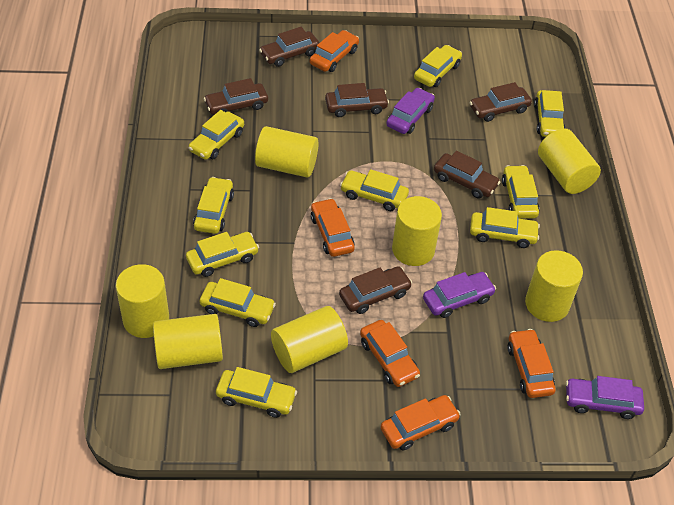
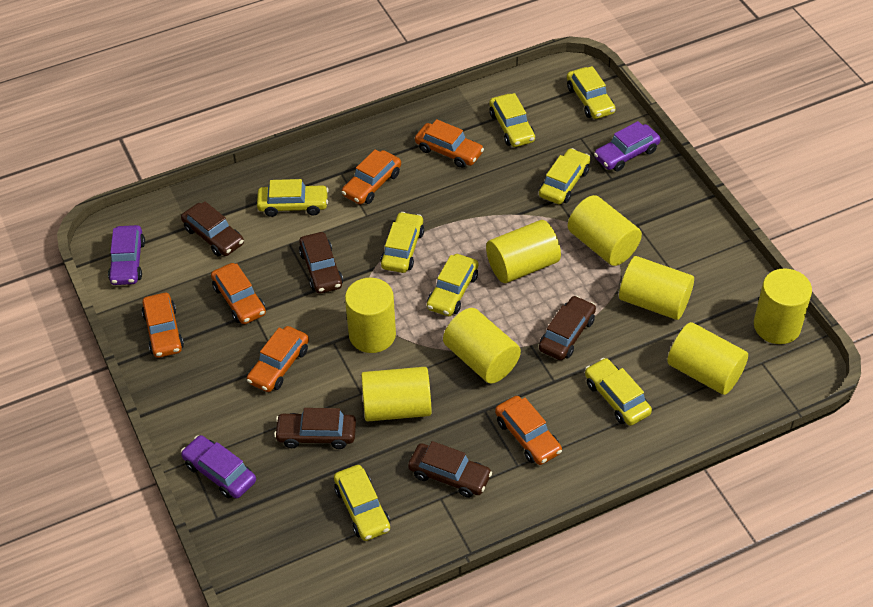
brown car: [204,78,268,115] [259,27,319,67] [325,83,389,117] [339,266,412,314] [434,151,500,198] [469,82,532,122] = 6 -> [181,201,244,257] [274,408,356,449] [299,232,343,294] [408,441,492,498] [539,295,596,360] = 5
orange car: [310,30,359,72] [311,198,355,257] [360,320,420,387] [381,395,461,450] [507,329,556,398] = 5 -> [142,293,184,358] [211,263,266,324] [247,326,309,392] [342,149,401,205] [415,119,484,168] [495,396,562,465] = 6
yellow car: [186,232,259,277] [188,110,244,160] [193,177,234,234] [200,278,276,327] [216,367,297,418] [340,169,409,211] [414,45,462,87] [470,207,540,248] [502,165,540,219] [534,90,566,137] = 10 -> [257,179,329,217] [334,465,390,541] [380,212,424,273] [427,254,478,316] [489,93,535,147] [539,148,590,204] [567,66,616,119] [585,358,652,426] = 8
yellow cylinder: [116,264,169,338] [153,314,223,369] [255,126,318,178] [271,306,348,373] [392,196,442,266] [525,250,583,322] [538,128,601,194] = 7 -> [345,278,396,353] [361,367,432,422] [443,308,521,384] [486,220,561,283] [568,195,642,266] [619,256,694,320] [667,322,748,395] [754,268,812,344] = 8

